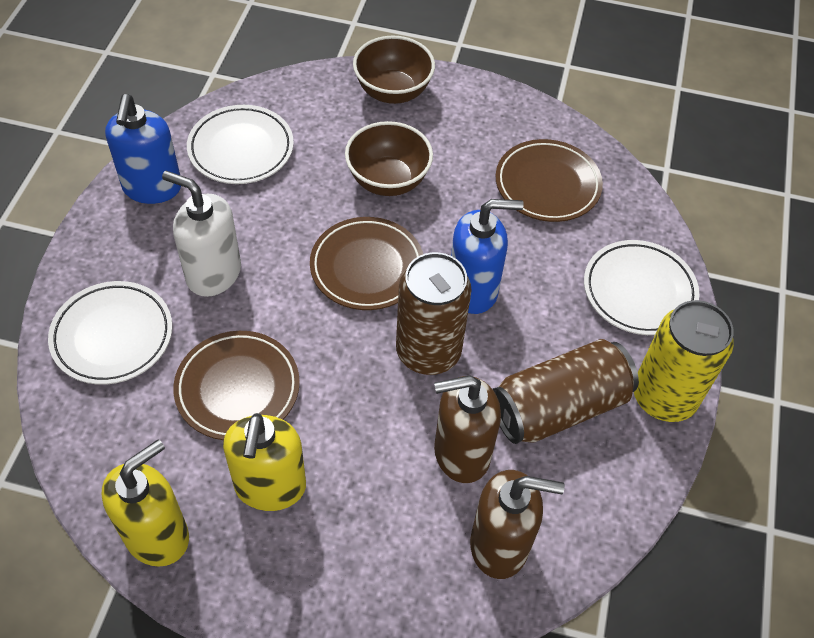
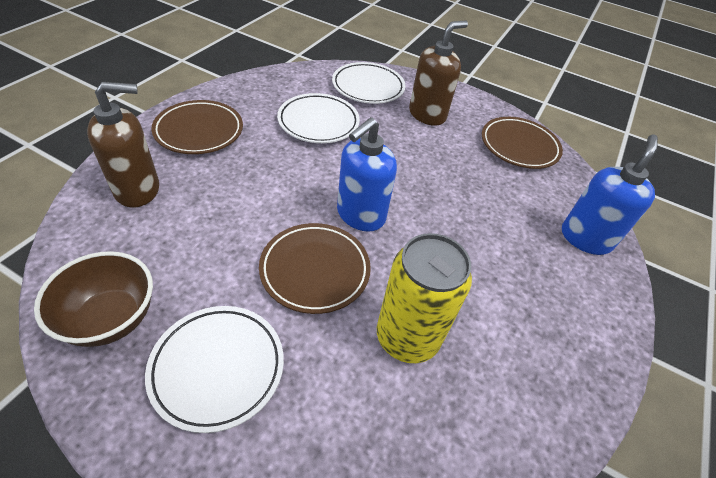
brown bowl: [345,121,433,196] [353,36,435,104] = 2 -> [34,251,153,347] = 1
brown can: [396,252,472,375] [493,339,639,444] = 2 -> none = 0
white soap dispenser: [162,171,241,297] = 1 -> none = 0
yellow soap dispenser: [102,439,189,567] [223,413,306,511] = 2 -> none = 0

